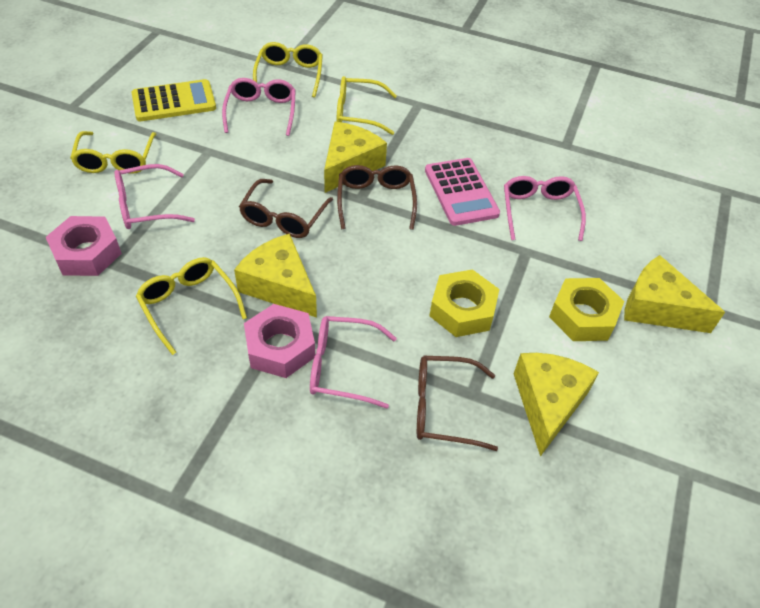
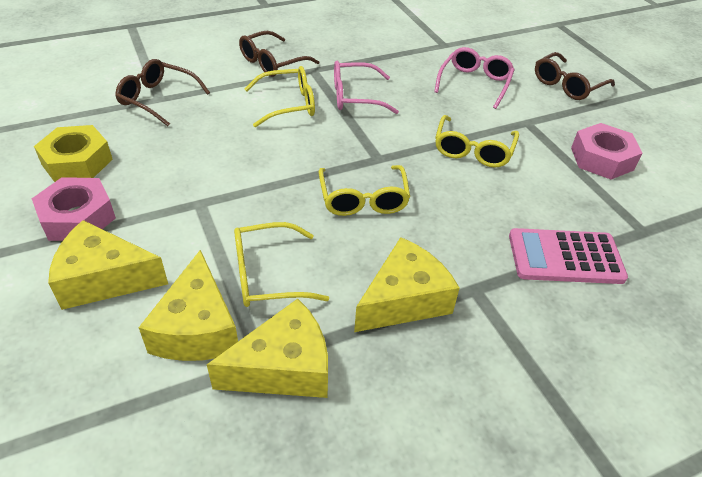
pink glasses: [115,164,195,229] [222,78,296,136] [310,316,397,409] [504,176,586,241] = 4 -> [334,61,399,114] [434,47,515,109] = 2
yellow calculator: [131,79,216,121] = 1 -> none = 0
yellow nut: [430,269,499,337] [549,278,624,341] = 2 -> [34,125,113,182] = 1

